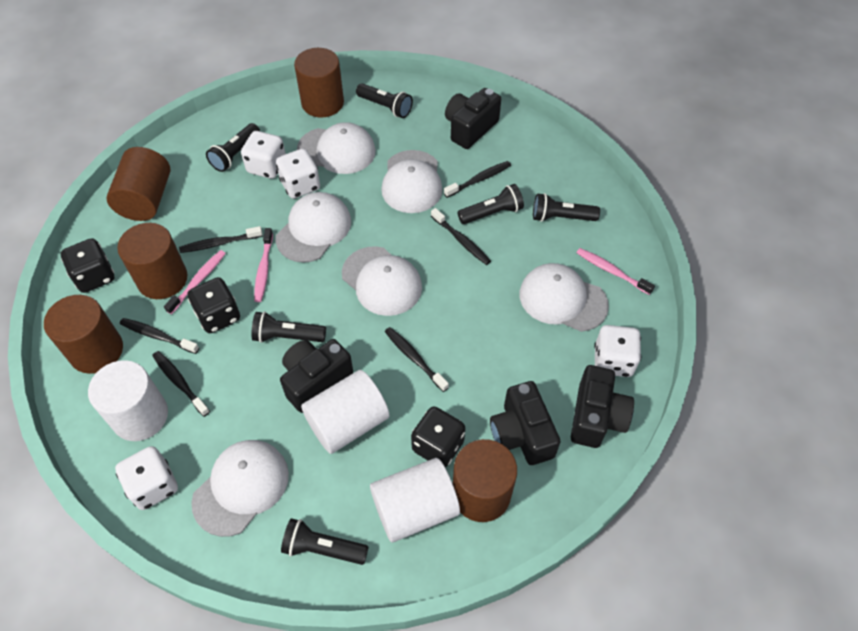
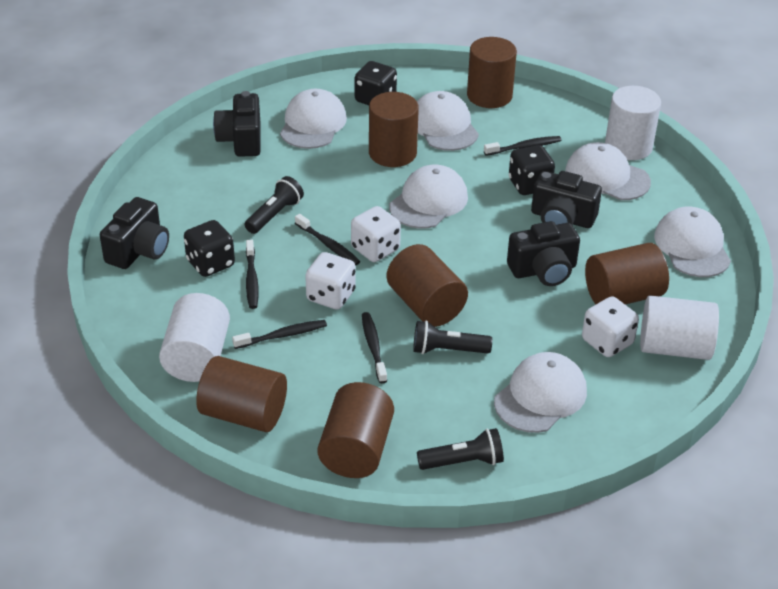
black flashlight: [206,123,260,172] [251,311,326,343] [281,518,369,565] [356,83,413,118] [457,184,524,224] [533,193,600,222] = 6 -> [245,176,304,234] [413,321,492,354] [417,428,504,470] = 3
black toothbrush: [120,318,199,354] [152,351,210,417] [179,226,263,253] [385,327,449,392] [431,208,491,265] [444,161,511,198] = 6 -> [232,320,327,349] [246,240,258,309] [295,214,360,266] [362,312,387,383] [484,136,561,156] = 5
brown cylinder: [44,295,123,374] [107,147,171,221] [117,223,187,299] [294,48,344,118] [453,439,517,522] = 5 -> [196,356,287,432] [317,382,394,478] [369,92,419,167] [387,244,468,327] [467,37,517,108] [585,243,669,305] = 6
pink toothbrush: [164,250,226,314] [254,228,273,302] [576,248,655,295] = 3 -> none = 0
white dice: [115,446,178,510] [241,131,286,179] [276,149,320,199] [594,325,641,377] = 4 -> [305,252,356,310] [351,206,401,262] [582,296,639,357] = 3

